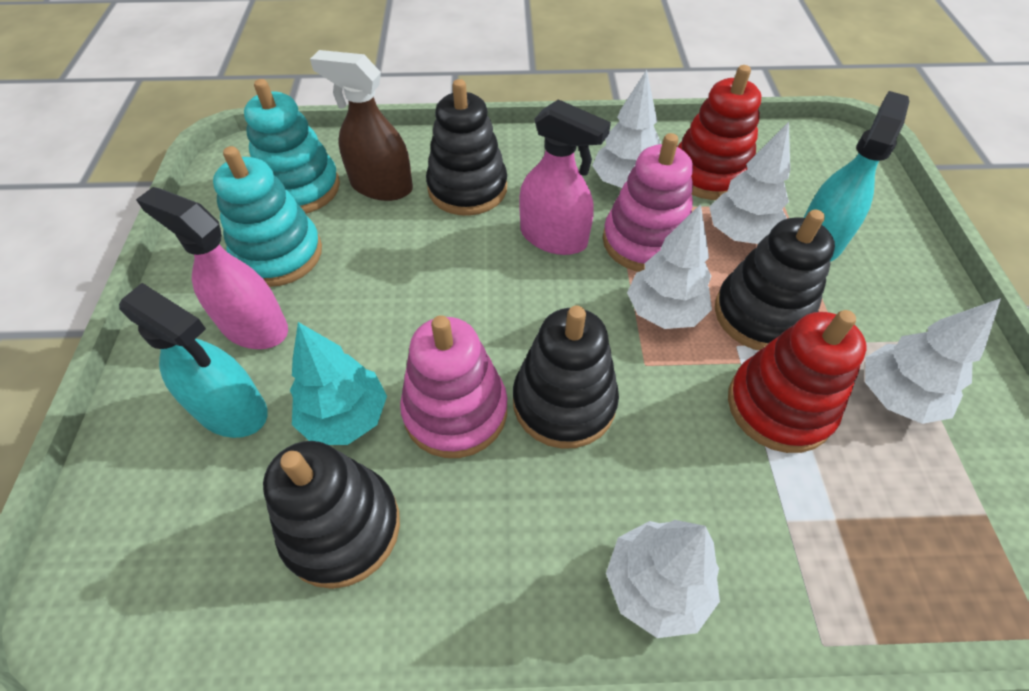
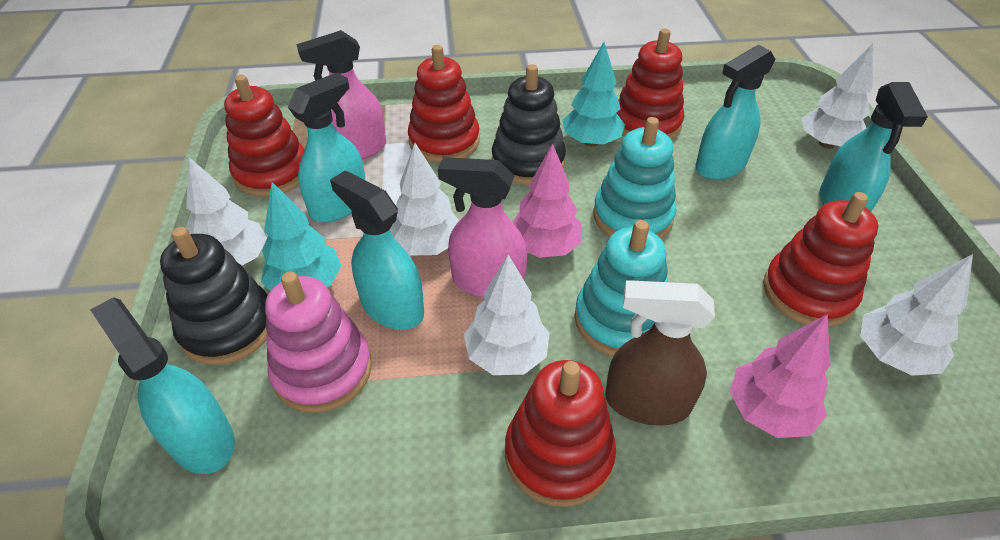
black stacking toy: [263,441,400,589] [426,79,507,216] [513,306,619,449] [715,210,835,350] = 4 -> [160,227,268,365] [492,64,566,185] = 2
pink stacking toy: [400,315,507,458] [603,133,693,272] = 2 -> [265,272,372,413] = 1
pink tree: none = 0 -> [512,144,582,258] [730,314,830,438] = 2
red stacking toy: [678,65,762,200] [728,310,866,453] = 2 -> [224,75,305,197] [408,45,480,163] [505,360,616,507] [617,29,684,140] [763,192,878,327] = 5
turquoise spray bottle: [119,283,268,438] [804,91,909,262] = 2 -> [90,297,235,474] [288,73,366,223] [330,171,424,330] [695,45,776,180] [819,82,928,211] = 5
turquoise tree: [290,322,387,445] = 1 -> [261,182,342,291] [563,42,625,146] = 2

